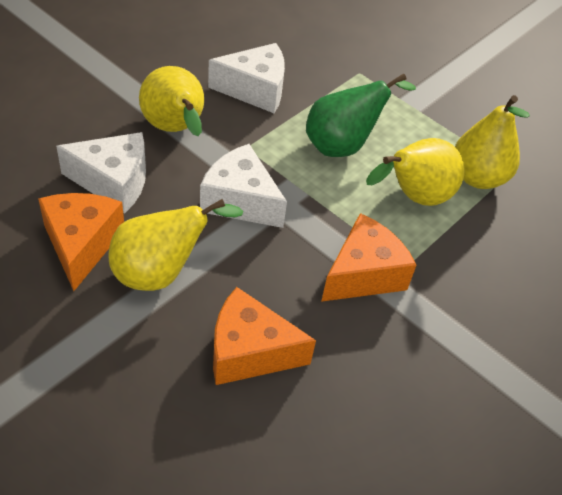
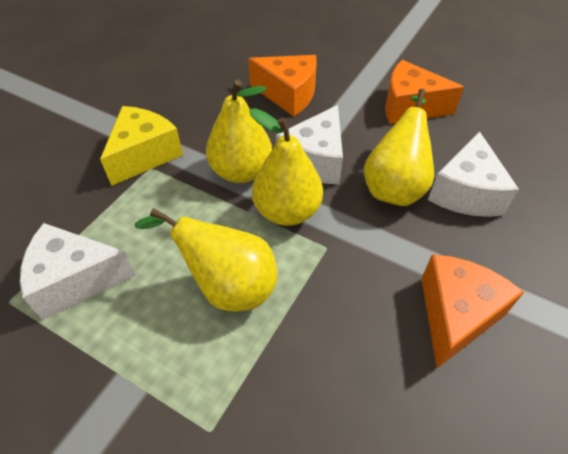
green pear: [306,74,416,157] = 1 -> none = 0
yellow cheese: none = 0 -> [100,106,183,186] = 1

